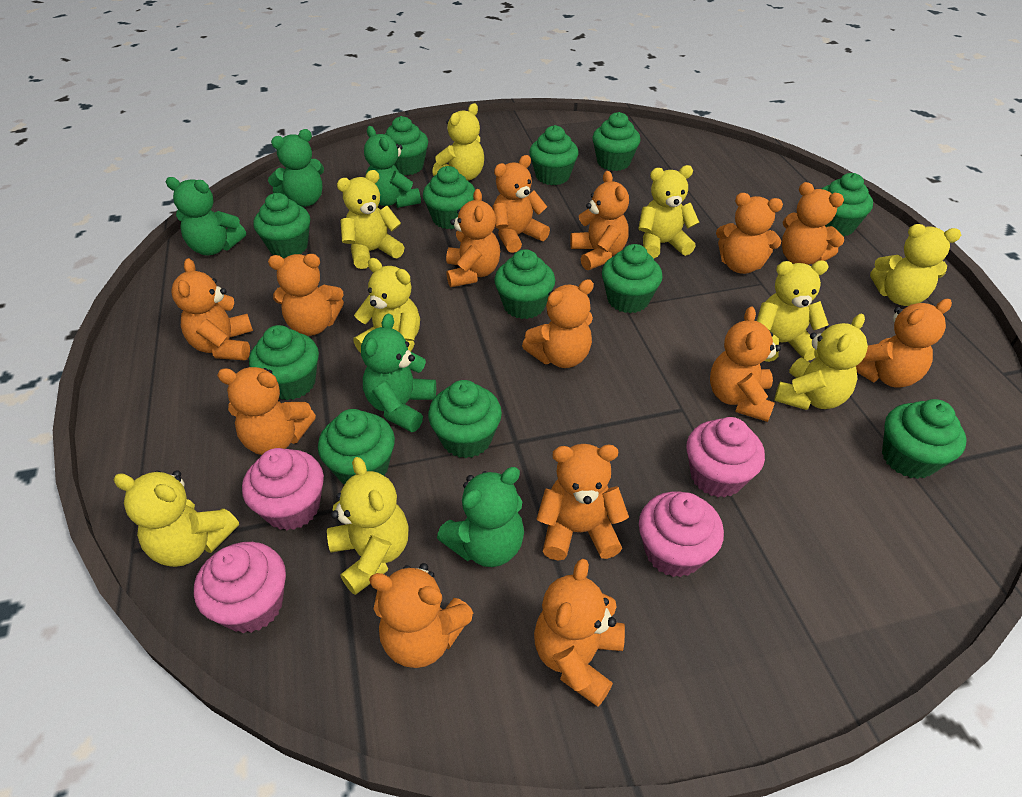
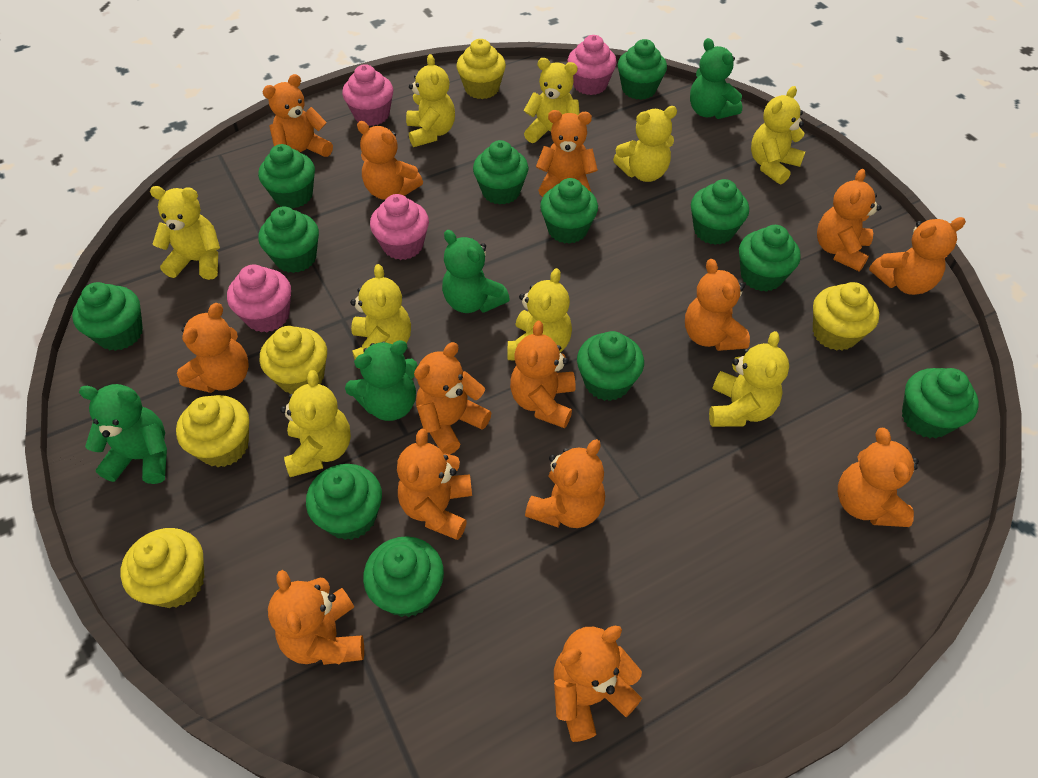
green teddy bear: [166,177,246,255] [268,129,324,207] [361,314,436,432] [364,126,421,208] [437,467,524,567] = 5 -> [79,384,167,484] [345,340,418,421] [442,230,510,313] [690,38,742,119] = 4
yellow cupcake: none = 0 -> [120,528,204,608] [176,395,249,467] [260,326,327,394] [457,39,506,99] [813,282,879,351] = 5

